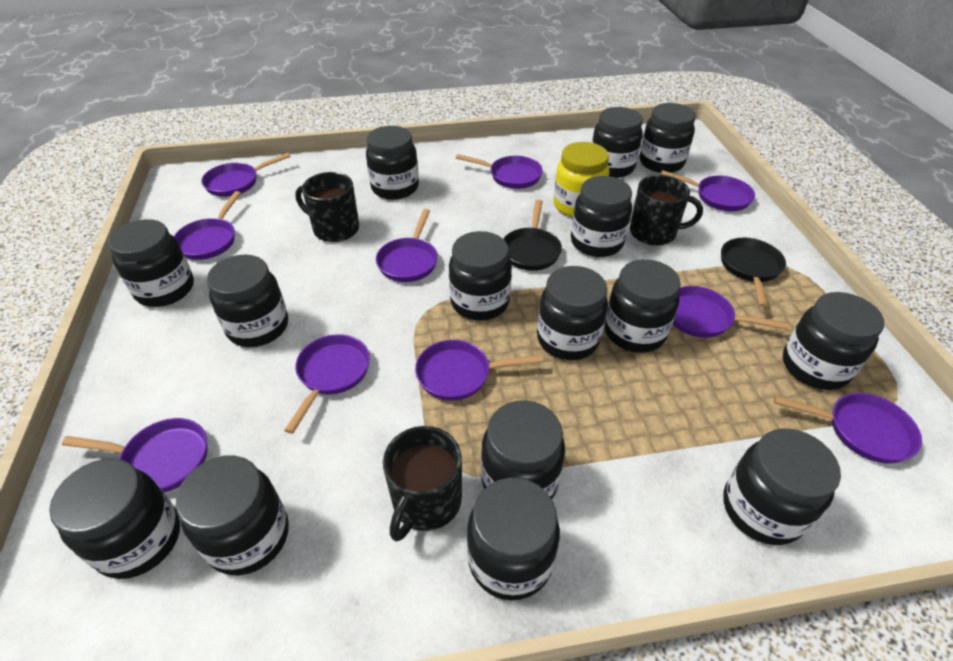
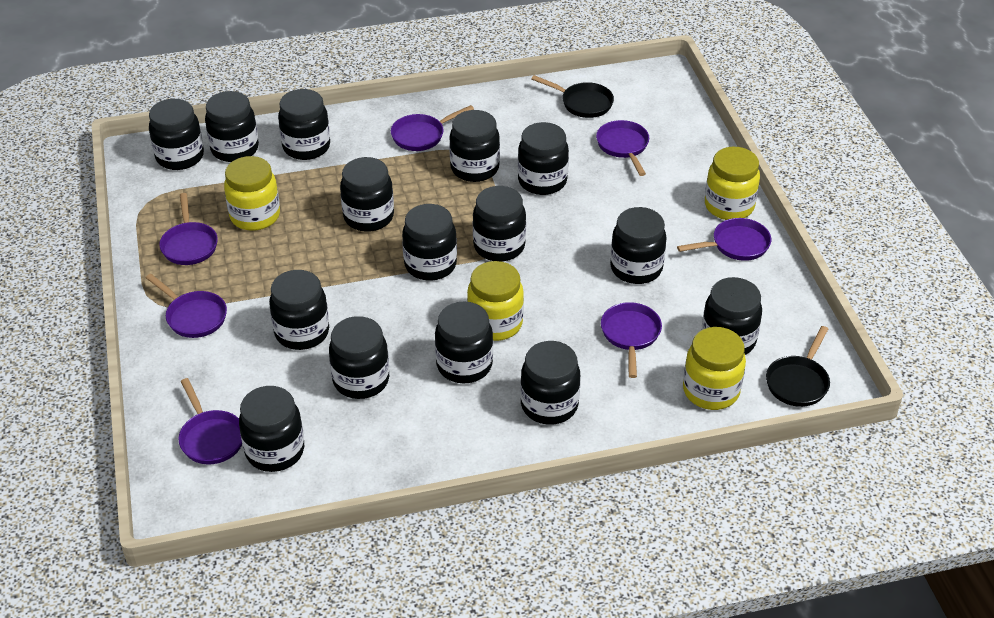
black mug: [295,172,359,242] [383,426,462,541] [630,175,703,246] = 3 -> none = 0
purple pan: [62,418,207,492] [174,191,241,260] [201,153,290,197] [284,334,370,434] [376,209,438,282] [415,340,543,401] [456,154,543,189] [661,170,755,211] [673,286,790,338] [774,393,922,464] = 10 -> [146,274,227,338] [159,193,218,265] [179,378,242,465] [391,105,474,151] [596,120,649,176] [601,302,662,378] [677,218,771,261] = 7
yellow jar: [553,142,609,217] = 1 -> [224,156,280,231] [467,261,524,341] [683,327,746,410] [705,147,760,220] = 4

